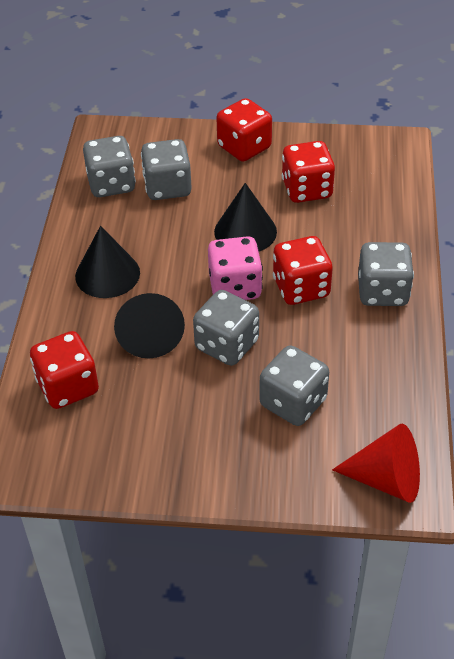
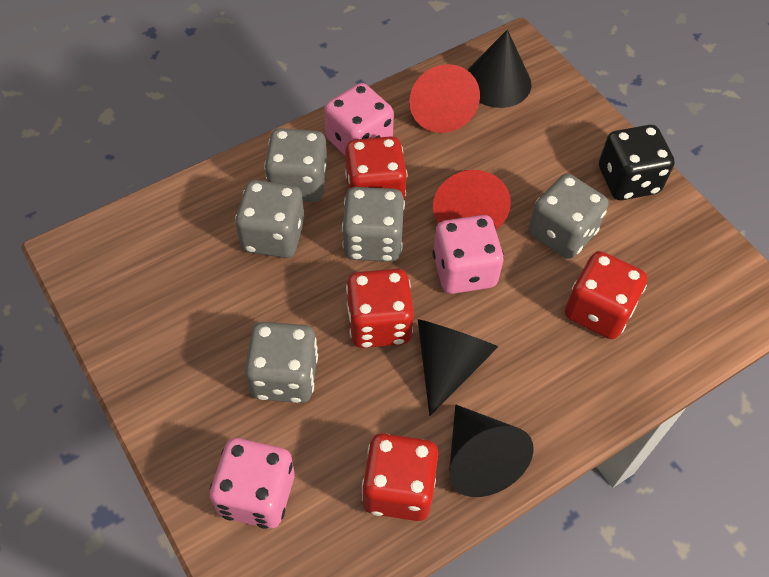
black dice: none = 0 -> [599,125,675,200] = 1
pink dice: [208,236,263,300] = 1 -> [210,438,294,529] [324,83,394,156] [433,215,504,294] = 3
red cone: [332,424,420,503] = 1 -> [409,64,480,133] [433,170,511,230] = 2

